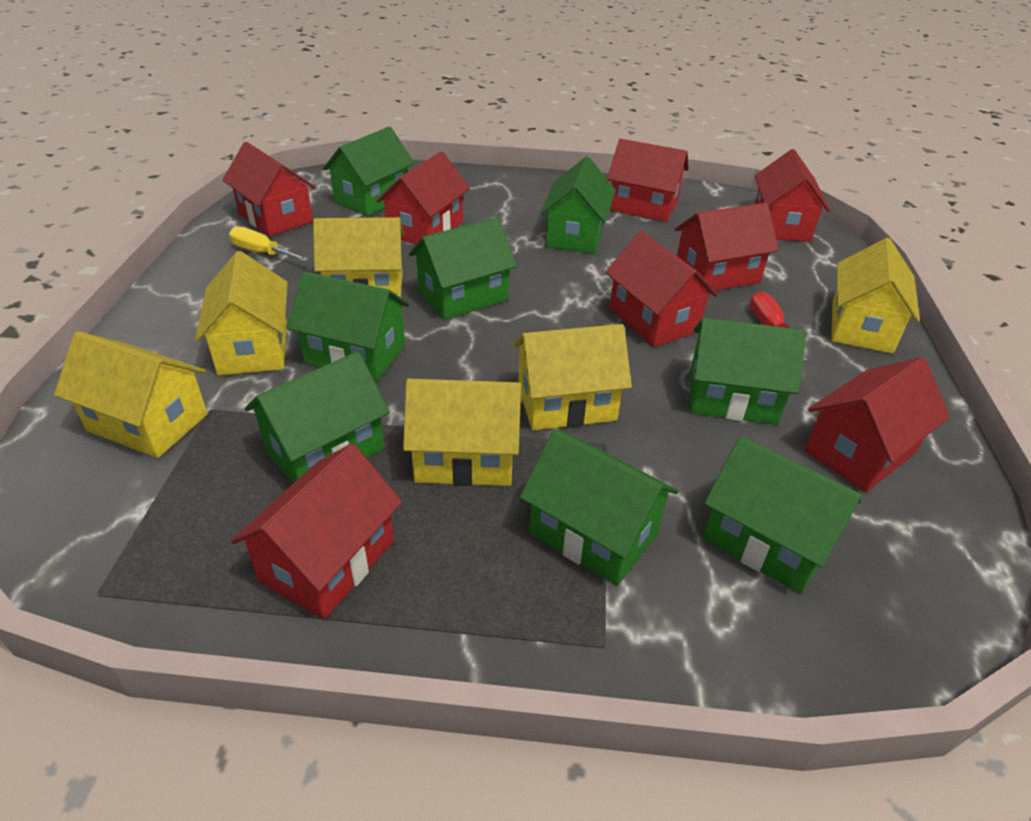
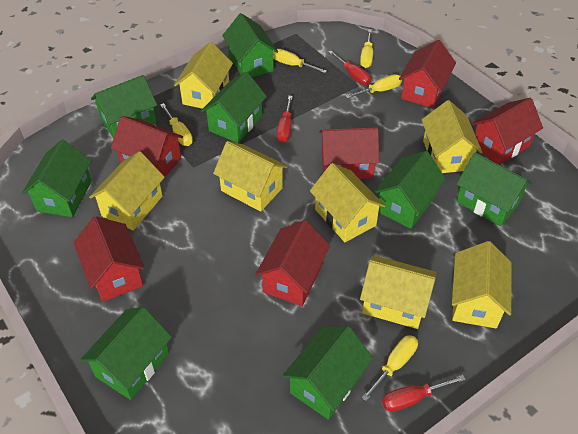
red house: [223,142,316,237] [231,444,402,619] [376,151,470,244] [605,231,718,347] [607,139,689,222] [674,203,779,291] [755,149,830,242] [805,357,950,492] = 8 -> [74,216,145,302] [111,116,183,177] [255,220,330,306] [319,127,379,179] [399,40,456,108] [471,98,543,165] = 6
red screwdriver: [750,291,807,361] = 1 -> [277,96,293,143] [329,51,371,85] [382,375,466,412] = 3
yellow house: [54,331,208,458] [195,251,288,376] [313,217,404,297] [403,379,521,486] [513,324,632,430] [831,238,920,354] = 6 -> [89,151,165,230] [174,42,233,109] [213,141,288,212] [310,163,385,242] [360,256,436,329] [422,100,482,173] [452,241,512,328] = 7
yellow screwdriver: [229,226,309,262] = 1 -> [160,103,193,146] [273,49,327,73] [346,74,402,99] [360,29,373,68] [362,335,418,401] = 5

